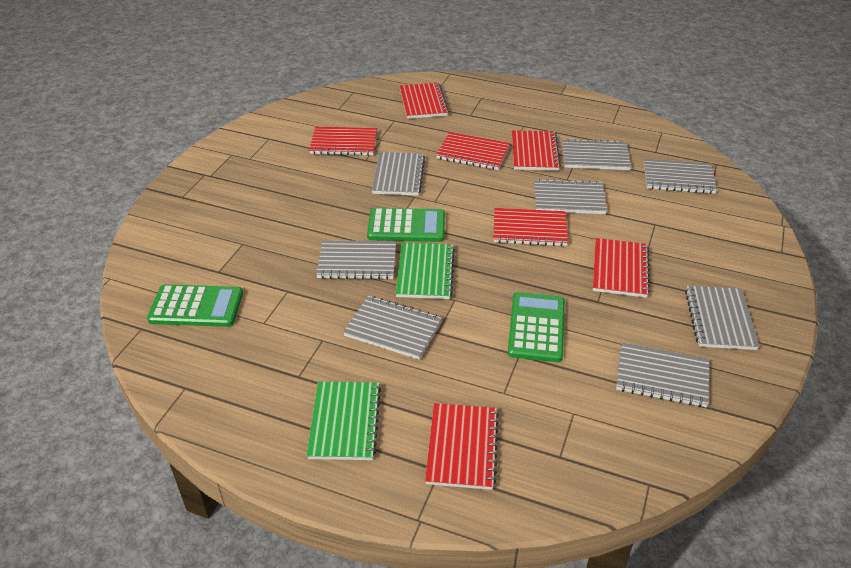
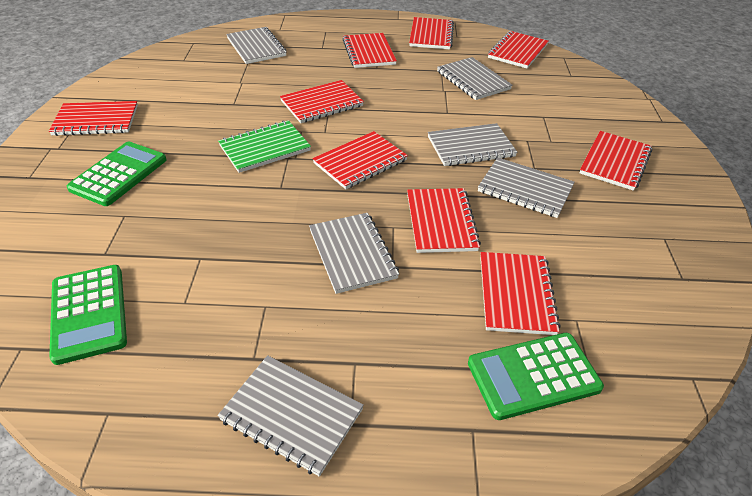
green notebook: [306,382,381,460] [396,243,455,299] = 2 -> [218,120,311,173] = 1
grey notebook: [316,240,396,280] [343,296,442,360] [372,152,425,196] [534,179,607,214] [562,138,631,170] [616,343,709,407] [644,159,717,194] [685,286,759,350] = 8 -> [217,355,364,477] [226,27,286,64] [309,213,399,294] [428,123,517,166] [437,57,512,100] [478,157,575,218] = 6
red notebook: [309,127,377,156] [400,83,449,119] [425,403,499,490] [436,132,510,170] [494,208,568,246] [512,130,561,171] [593,238,650,298] = 7 -> [49,101,138,136] [280,80,364,123] [313,131,408,189] [342,33,397,68] [407,188,481,253] [409,17,454,49] [480,252,561,335] [488,31,549,68] [580,131,652,191] = 9

